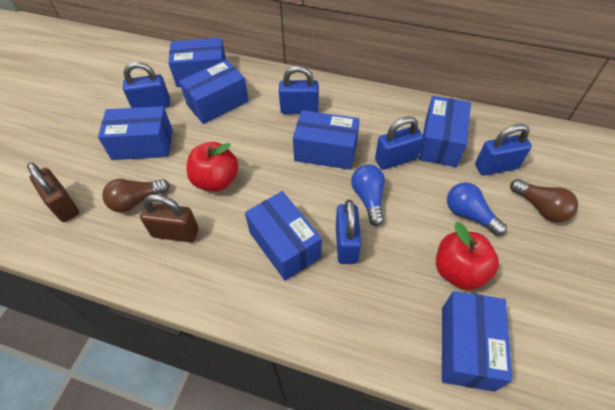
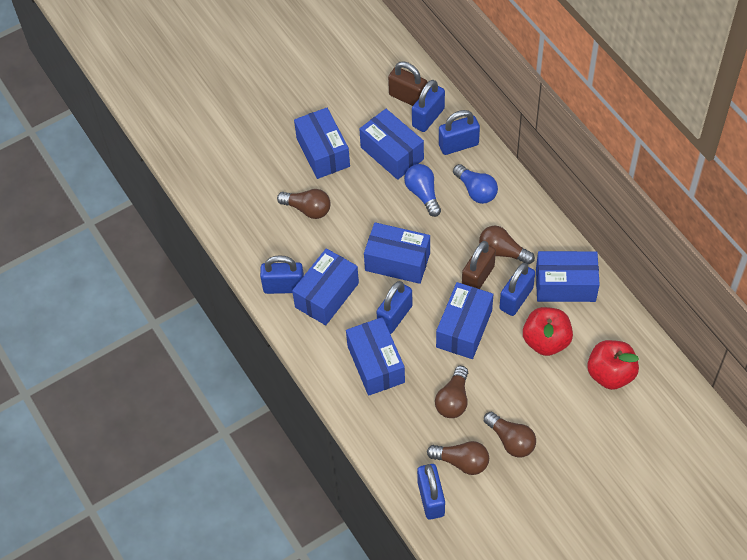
blue padlock: [123,62,170,108] [279,66,319,114] [336,200,361,264] [375,116,423,170] [475,124,532,176] = 5 -> [260,255,304,294] [376,281,413,334] [412,80,445,132] [417,464,445,520] [439,110,480,155] [499,263,535,316] = 6
brown light bulb: [102,179,170,212] [510,179,578,222] = 2 -> [277,189,331,219] [427,441,489,475] [435,366,468,418] [479,226,535,265] [484,412,536,457] = 5

